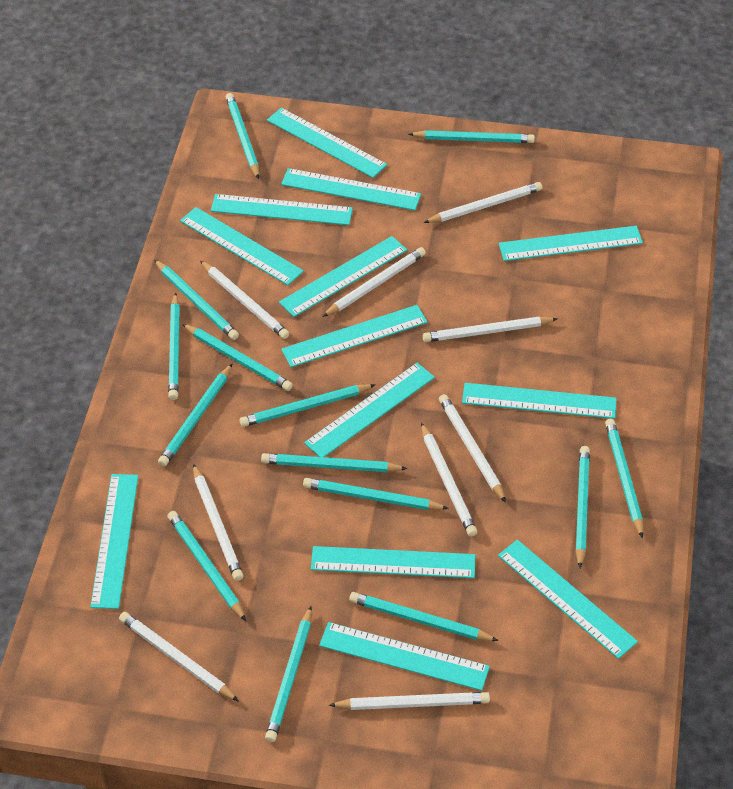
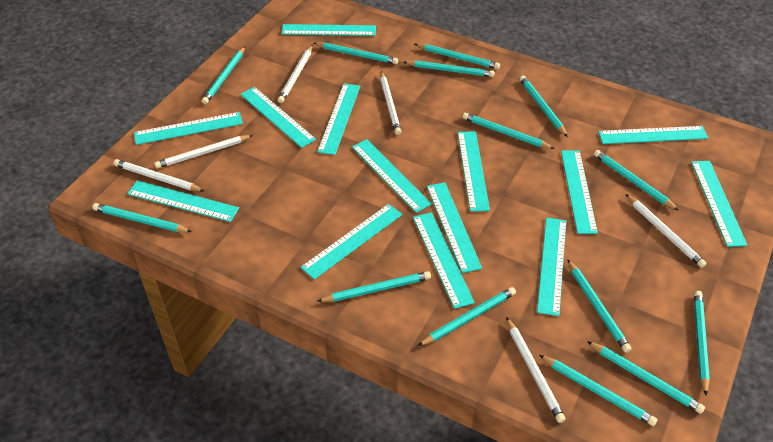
turquoise ruler: [90,474,138,609] [180,207,304,285] [211,194,353,225] [267,108,387,178] [279,236,407,317] [281,168,421,210] [281,305,428,367] [304,363,435,457] [311,546,475,578] [319,622,490,691] [462,383,617,419] [498,540,638,659] [499,226,643,261] = 13 -> [127,181,239,222] [134,112,243,145] [240,87,316,148] [281,24,376,36] [301,204,402,280] [317,83,360,155] [352,139,432,213] [413,212,475,309] [427,182,482,273] [458,131,490,212] [537,218,566,316] [561,150,598,234] [598,126,708,144] [691,161,747,247] = 14
white pencil: [119,612,239,702] [193,464,244,581] [200,261,290,339] [322,247,426,317] [329,692,490,710] [421,422,477,537] [423,182,542,223] [423,317,557,342] [439,394,506,503] = 9 -> [114,159,204,191] [154,135,253,169] [278,45,313,103] [380,71,402,135] [506,317,566,423] [626,194,707,268] = 6

